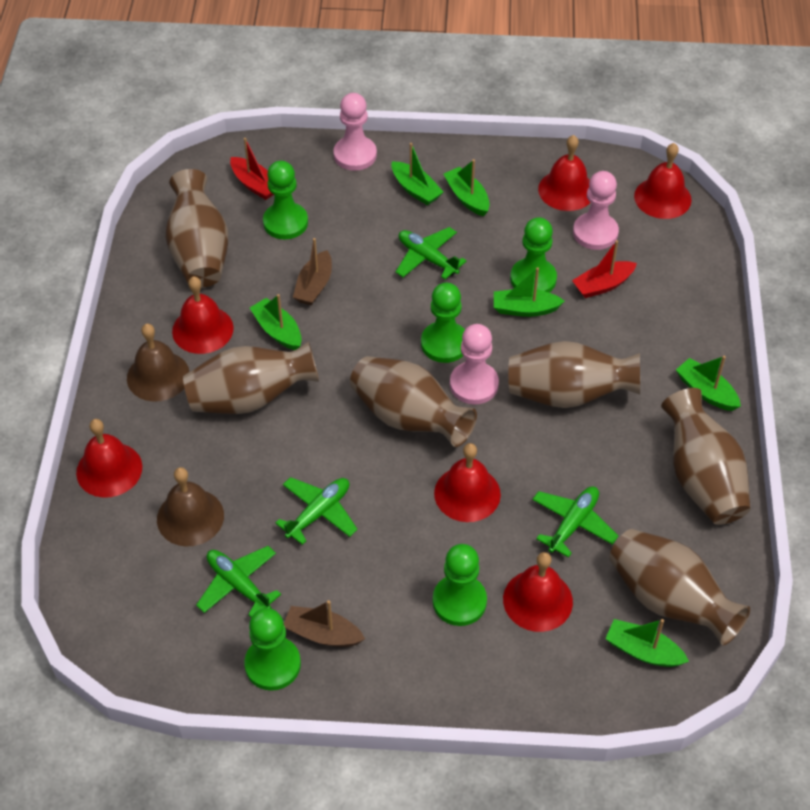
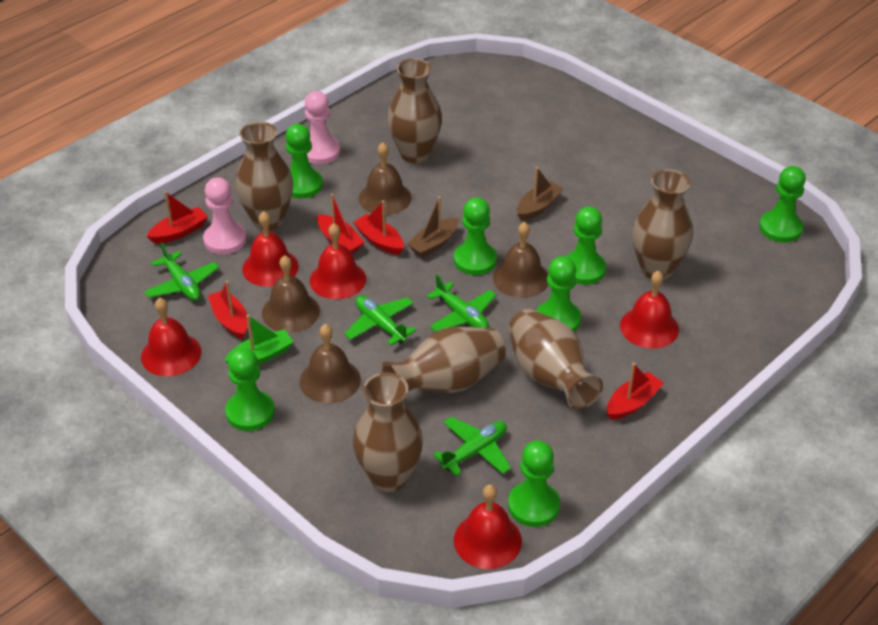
brown bell: [127,324,190,401] [157,467,224,546] = 2 -> [262,255,320,333] [300,324,361,404] [359,142,411,215] [493,222,548,298] = 4
green boat: [250,294,301,350] [392,143,443,206] [444,159,490,216] [494,267,565,317] [605,619,689,667] [676,356,741,411] = 6 -> [224,315,293,365] = 1
green pawn: [244,608,301,690] [263,161,308,240] [421,283,465,363] [433,544,487,626] [510,217,557,293] = 5 -> [225,348,275,431] [285,124,323,198] [454,197,497,275] [508,441,560,527] [536,256,581,332] [565,206,606,285] [759,166,806,243] = 7
pink pawn: [333,93,377,171] [450,324,499,404] [573,171,619,250] = 3 -> [203,177,247,254] [305,91,340,164] = 2
red bell: [76,419,142,498] [172,276,234,354] [434,443,501,522] [503,552,573,632] [538,135,591,211] [634,143,692,219] = 6 -> [141,298,201,376] [242,211,299,287] [310,223,366,299] [454,484,522,569] [620,271,679,349] = 5
red boat: [230,138,274,200] [572,240,637,298] = 2 -> [147,191,208,244] [208,281,248,339] [317,194,365,254] [353,201,404,255] [607,363,664,420] = 5

